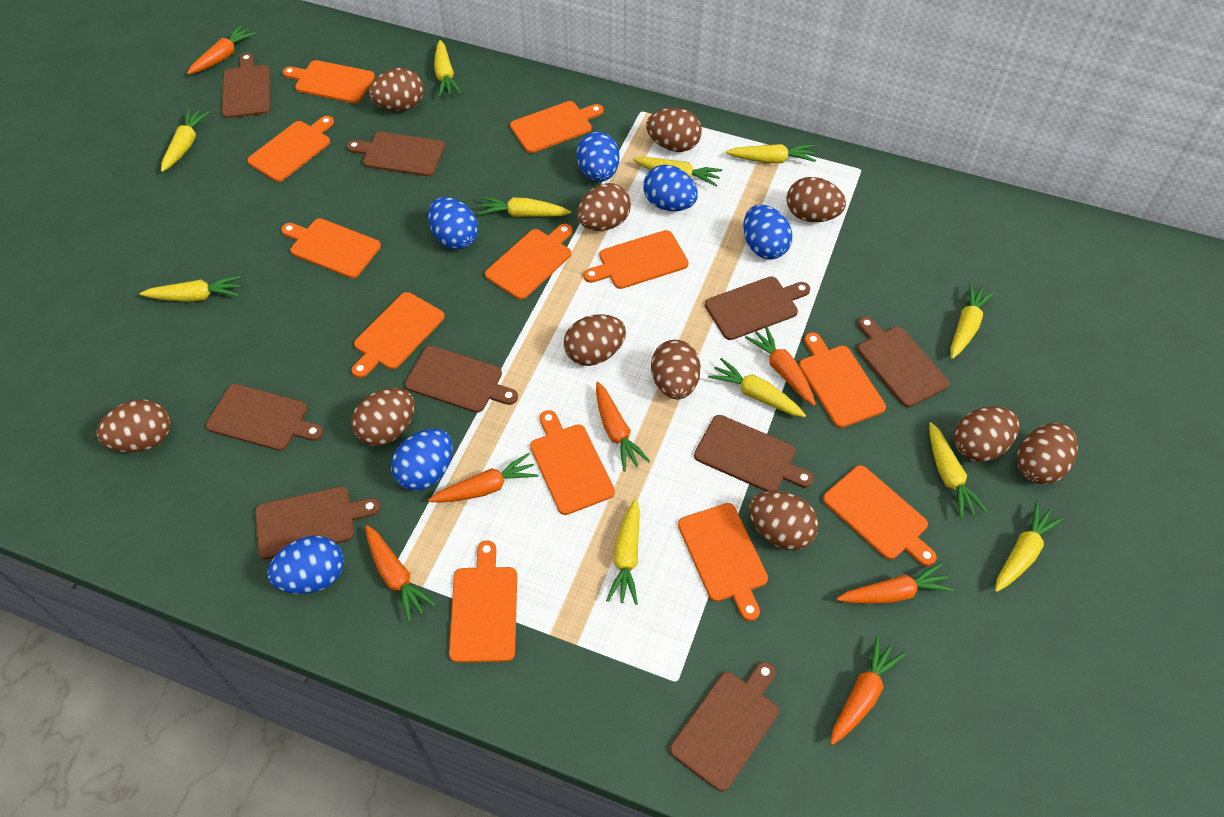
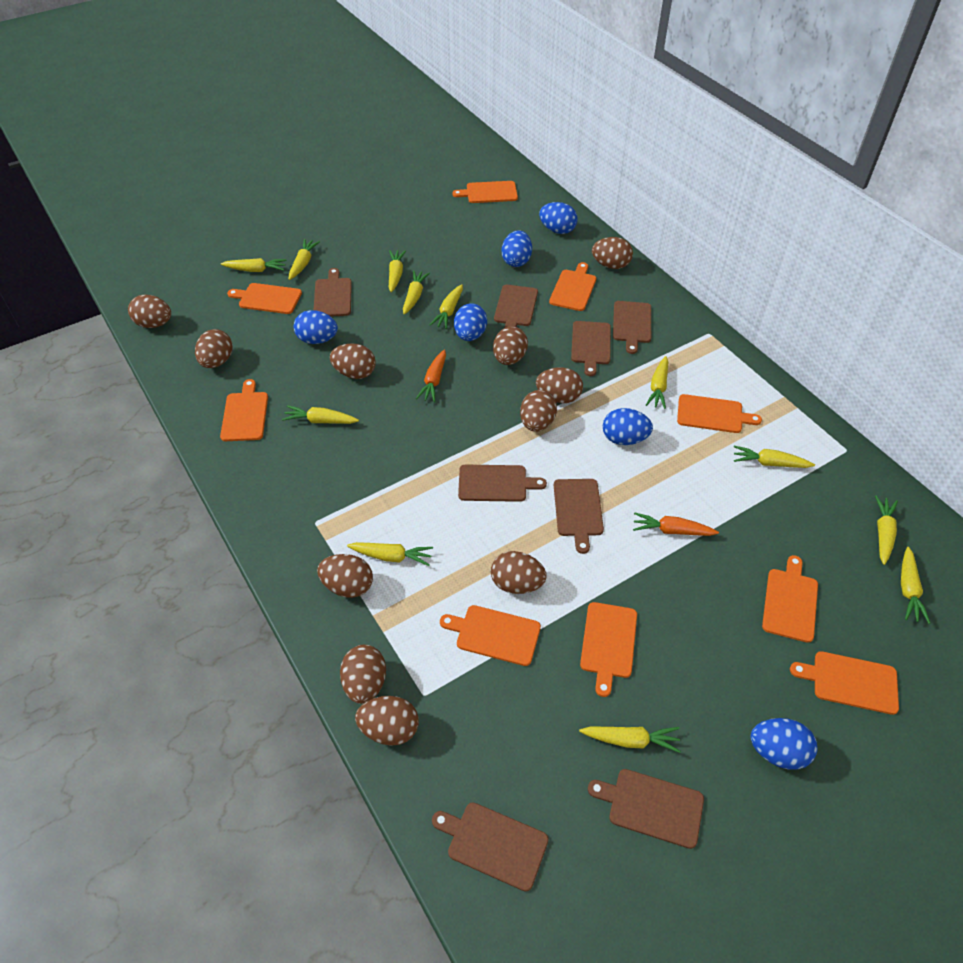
brown cutting board: [206,384,323,451] [222,53,270,118] [255,486,380,559] [347,132,445,176] [405,346,518,413] [670,662,779,791] [694,415,814,492] [705,277,810,340] [857,316,949,407] = 9 -> [314,268,352,317] [432,802,549,892] [458,465,547,502] [494,285,538,328] [554,479,604,554] [571,321,611,376] [588,769,704,849] [613,301,651,354] = 8
orange carrot: [187,25,256,74] [365,525,436,622] [428,453,538,503] [596,382,650,471] [745,326,816,406] [830,636,906,745] [836,563,954,604] = 7 -> [416,350,446,402] [633,512,719,536] = 2
orange cutting board: [247,116,334,182] [281,218,381,278] [283,60,375,103] [351,292,445,378] [449,540,517,663] [485,224,572,300] [510,101,603,153] [530,410,615,515] [583,230,689,289] [678,503,768,621] [799,332,886,428] [823,465,937,566] = 12 -> [220,379,268,441] [227,283,302,314] [440,605,541,666] [452,181,518,203] [549,262,596,311] [580,602,637,697] [677,394,762,433] [762,555,818,643] [790,651,899,715] = 9
yellow carrot: [140,276,241,302] [161,109,210,172] [434,40,461,97] [477,196,571,217] [606,498,640,605] [633,157,722,187] [708,358,806,417] [726,144,816,163] [929,422,988,519] [950,283,995,359] [995,502,1064,592] = 11 -> [221,258,287,272] [282,405,359,424] [289,239,320,280] [347,542,433,566] [389,250,406,292] [403,270,430,315] [430,284,463,329] [579,727,681,753] [646,356,668,409] [734,446,815,468] [875,495,898,565] [901,547,930,624] = 12

